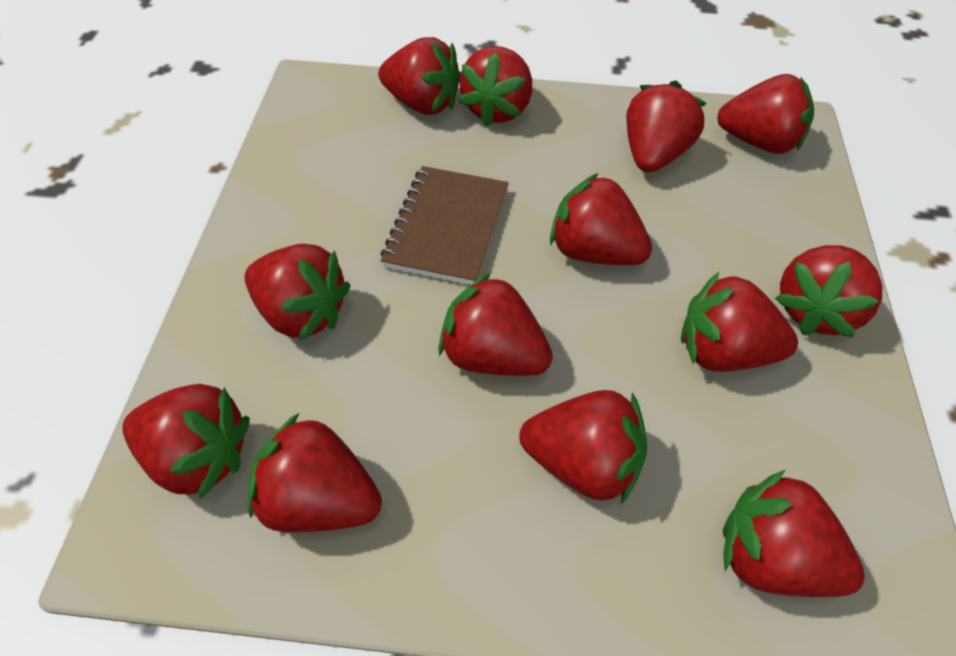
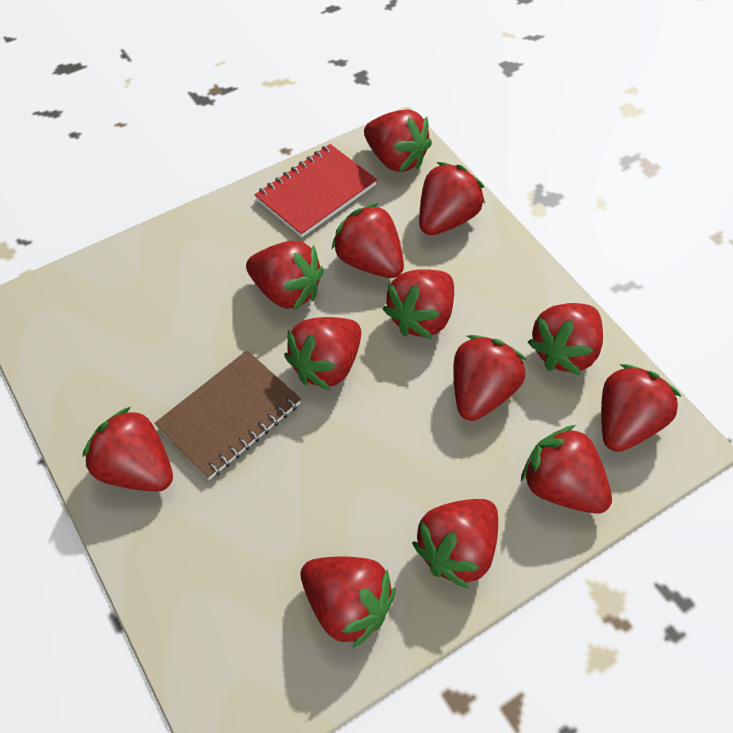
red notebook: none = 0 -> [255,144,377,238] = 1

